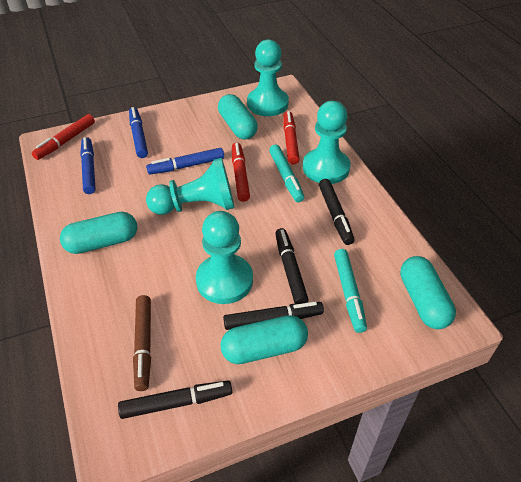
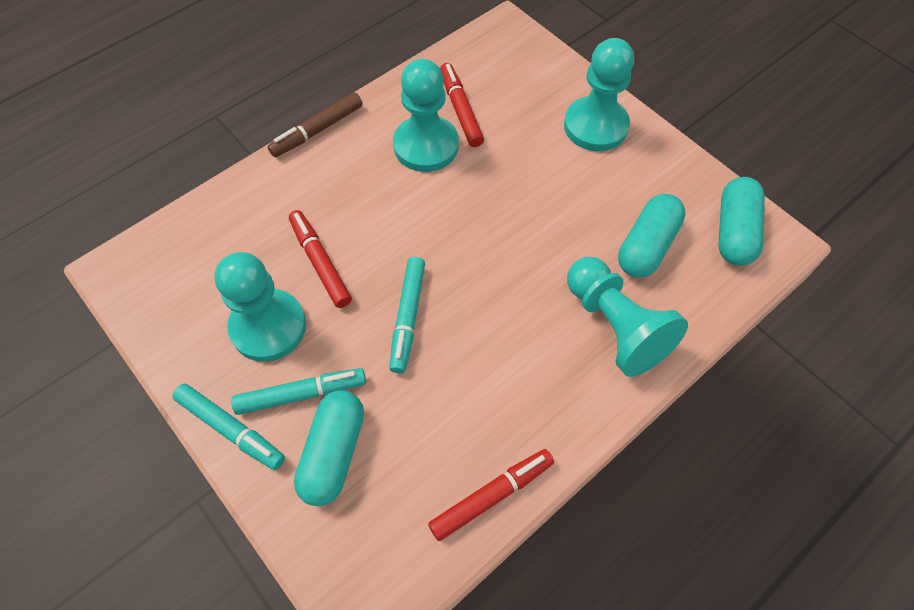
black marker: [118,381,232,419] [223,302,324,330] [275,228,309,304] [319,179,354,245] = 4 -> none = 0
blue marker: [80,137,96,194] [129,107,148,158] [146,148,224,175] = 3 -> none = 0
turquoise capsule: [60,212,137,254] [218,94,258,140] [220,315,308,364] [400,256,456,329] = 4 -> [294,390,364,506] [618,194,685,278] [718,177,765,266] = 3
turquoise marker: [269,145,304,202] [334,249,367,333] = 2 -> [172,383,285,470] [231,368,366,415] [389,257,425,373] = 3

